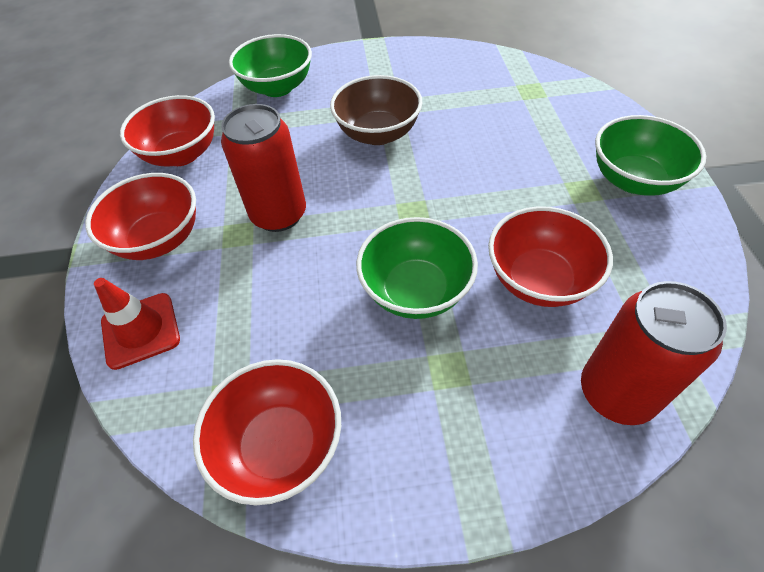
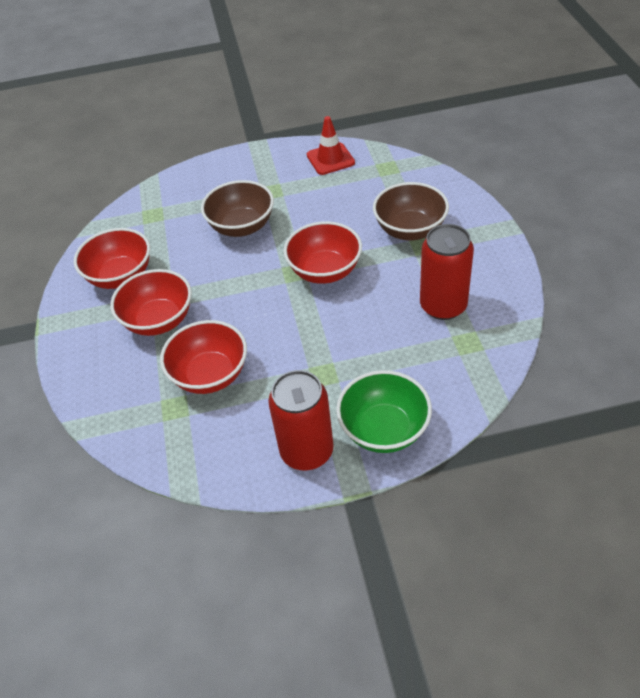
brown bowl: [330,75,423,145] = 1 -> [201,180,274,237] [373,182,449,241] = 2
green bowl: [229,34,312,97] [356,217,478,319] [595,115,706,196] = 3 -> [336,370,432,453] = 1

